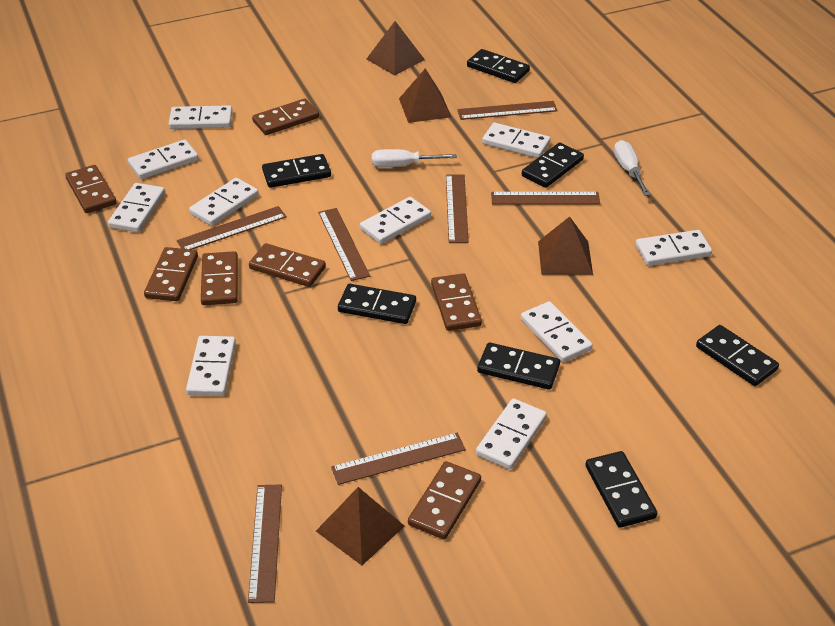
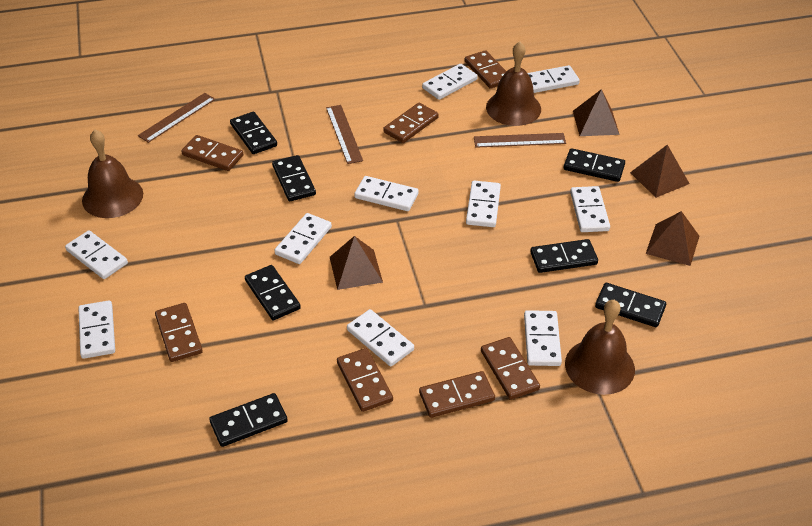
brown bell: none = 0 -> [82,130,143,218] [486,42,541,126] [565,300,635,395] = 3
brown ruler: [177,206,287,250] [248,485,282,603] [318,208,370,281] [331,433,466,485] [446,174,469,243] [457,101,558,120] [491,192,600,205] = 7 -> [138,93,215,143] [326,105,363,164] [474,133,566,148] = 3
white screwdriver: [372,149,457,167] [614,140,650,196] = 2 -> none = 0

